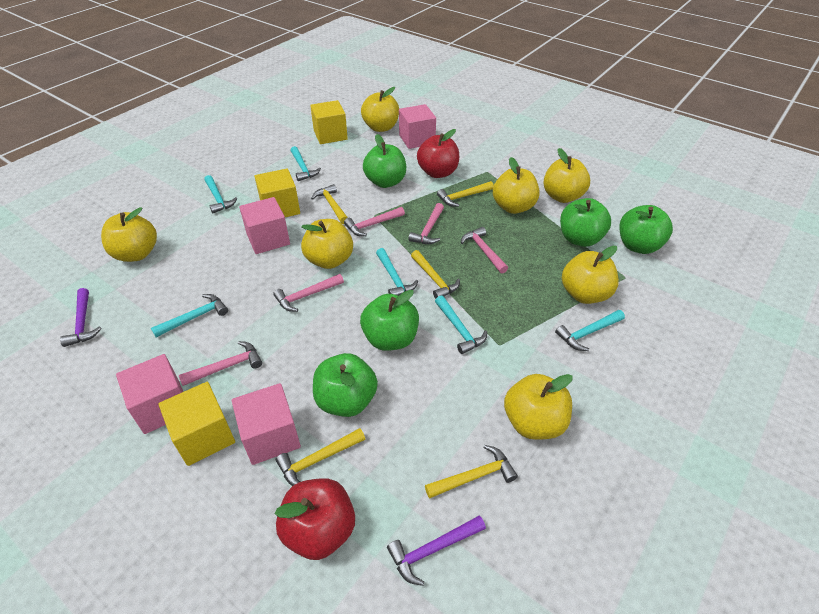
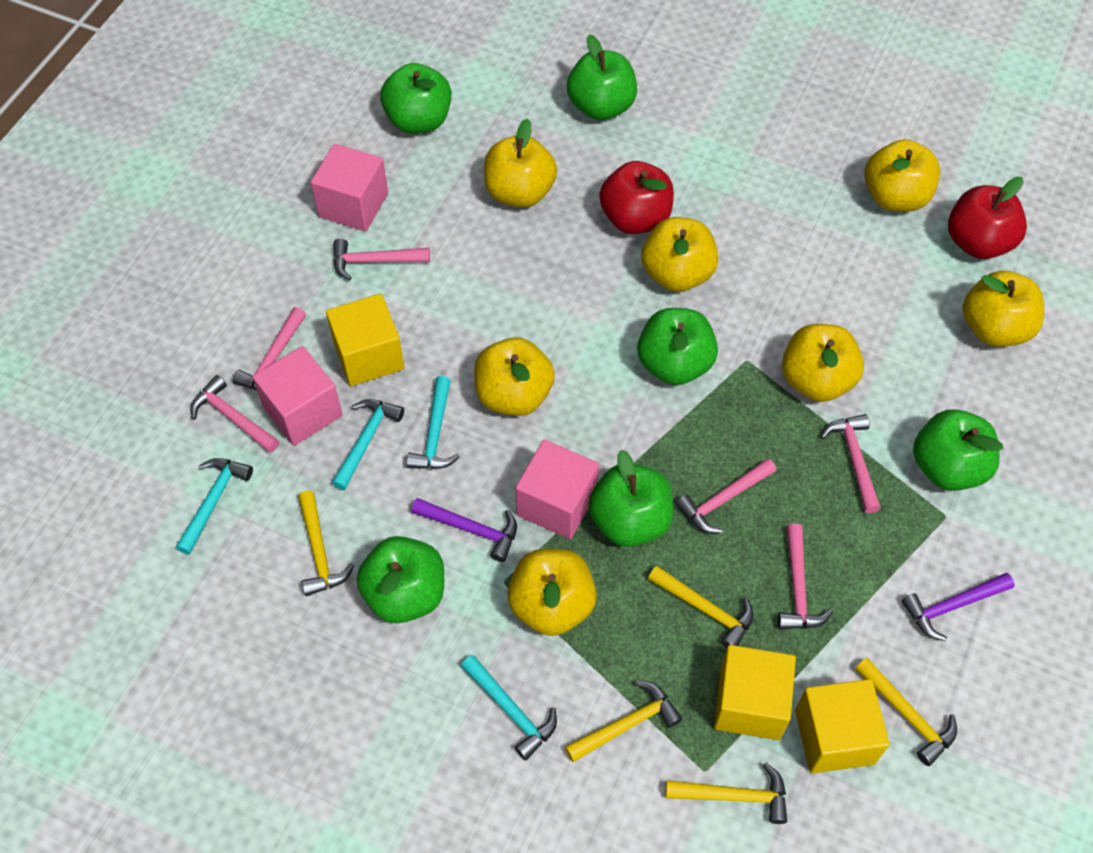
green apple: [313,353,378,417] [360,290,419,351] [363,134,406,188] [560,198,611,247] [619,205,673,254] = 5 -> [356,536,444,624] [380,63,451,134] [567,34,637,120] [588,450,674,547] [637,308,718,385] [913,410,1003,491] = 6
pink cube: [116,354,183,434] [232,383,301,465] [239,197,290,254] [399,104,436,149] = 4 -> [252,346,343,446] [311,144,388,231] [515,439,599,539] = 3
pink hammer: [179,341,262,386] [273,274,344,312] [344,207,405,236] [408,203,444,244] [461,227,508,273] = 5 -> [190,375,280,453] [233,307,306,390] [333,239,430,281] [675,458,776,533] [778,524,833,629] [820,414,881,513] = 6
turquoise hammer: [151,294,228,337] [204,175,237,214] [290,146,321,181] [376,248,418,296] [435,296,487,354] [555,310,625,351] = 6 -> [176,458,253,555] [332,399,404,490] [406,376,460,469] [461,655,557,760] = 4

